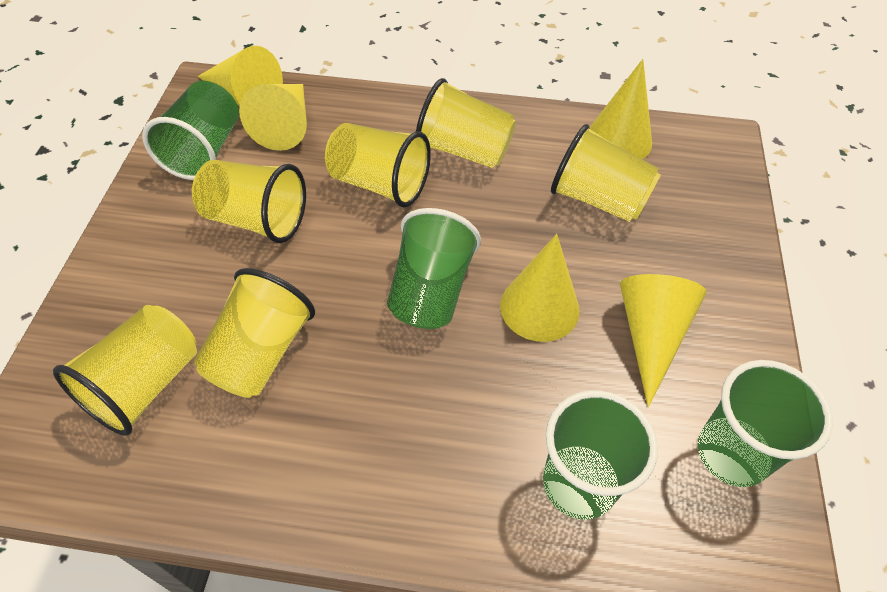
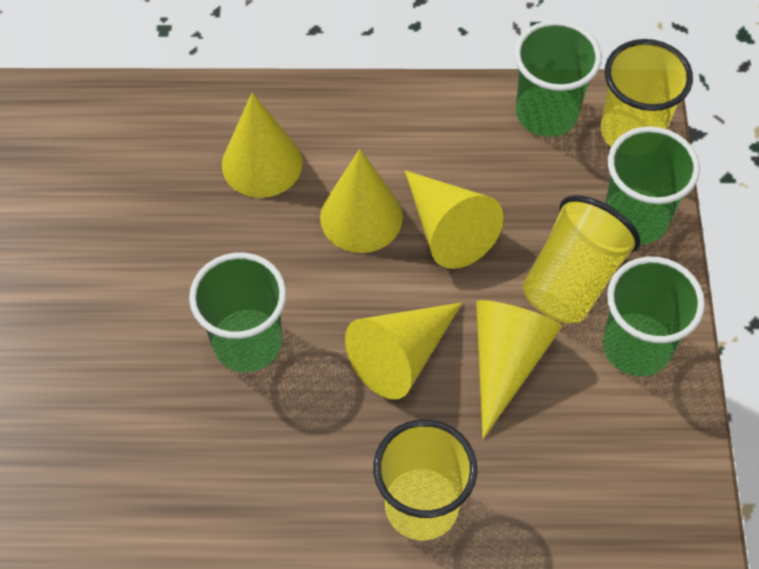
yellow cup: [53,305,197,436] [192,160,306,243] [194,268,315,398] [325,123,431,207] [416,78,516,168] [551,124,661,222] = 6 -> [373,419,477,540] [522,195,641,323] [601,39,693,147] = 3

